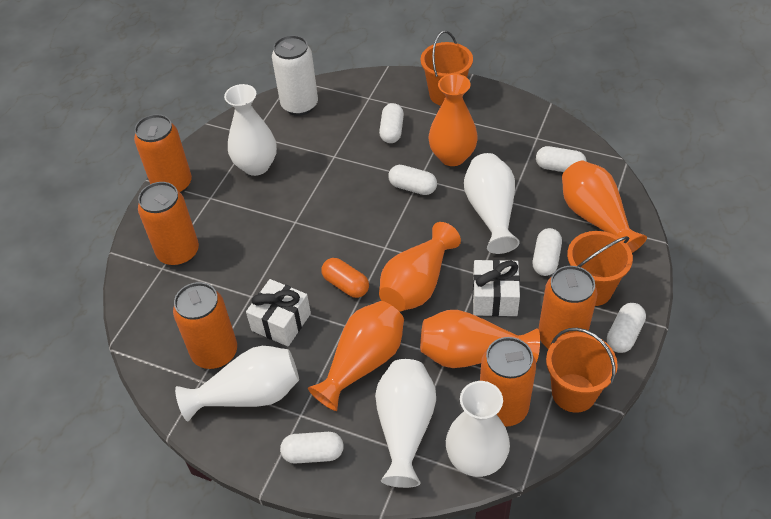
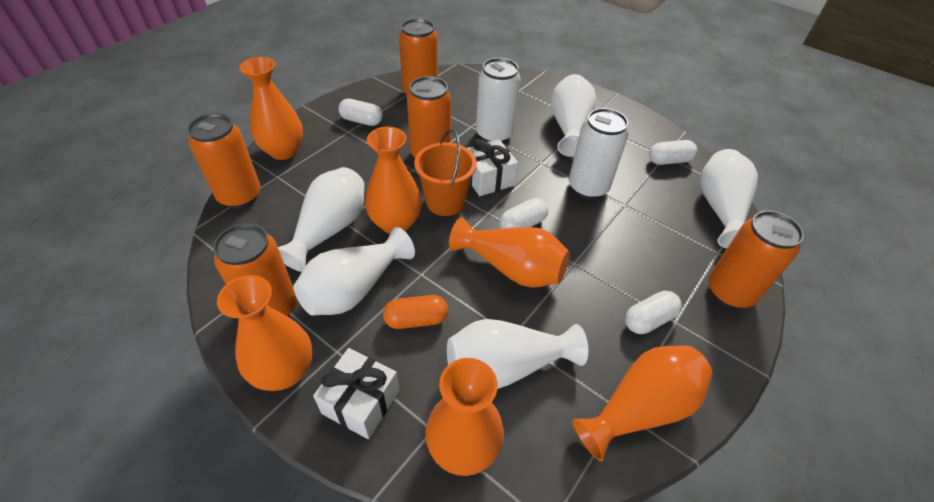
orange bucket: [420,30,473,106] [546,328,618,413] [567,231,633,306] = 3 -> [414,129,477,216] = 1
orange vase: [308,301,404,411] [379,222,461,312] [420,310,540,368] [429,74,478,166] [562,160,647,253] = 5 -> [217,275,312,391] [239,57,303,160] [365,127,422,234] [425,358,504,476] [449,217,570,288] [572,345,713,461] = 6
white can: [272,35,318,116] = 1 -> [476,58,521,143] [569,108,629,199] = 2
white capsule: [280,432,344,464] [379,103,404,143] [388,165,437,195] [533,228,562,276] [536,146,587,172] [607,303,646,353] = 6 -> [338,99,382,126] [500,198,548,229] [625,291,682,334] [649,140,697,165] = 4

